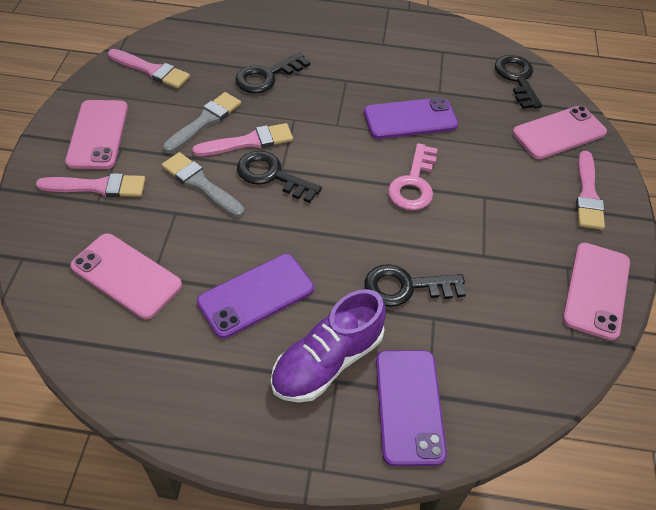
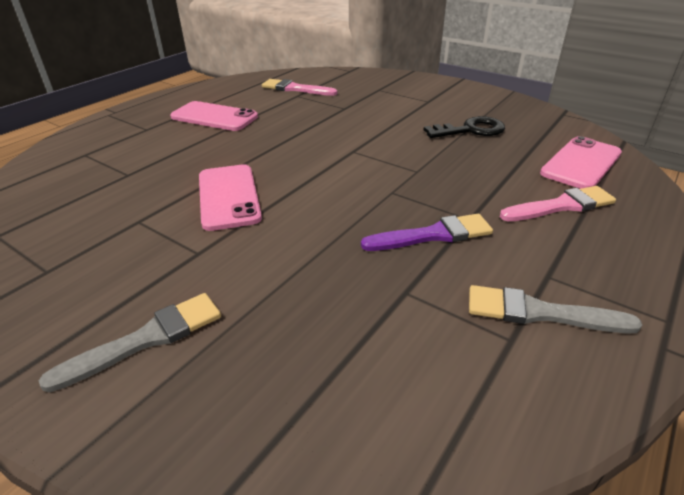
black key: [235,52,310,93] [237,151,322,203] [364,264,466,307] [495,55,542,109] = 4 -> [423,116,505,138] = 1
pink brush: [36,173,146,197] [108,49,190,89] [192,123,293,156] [576,151,605,230] = 4 -> [262,79,337,96] [500,186,616,221] = 2
pink key: [388,143,437,210] = 1 -> none = 0
pink phone: [65,100,128,169] [70,233,182,319] [513,106,607,159] [563,243,630,340] = 4 -> [170,101,258,131] [199,164,262,231] [540,136,622,189] = 3
purple brush: none = 0 -> [361,214,493,251] = 1
purple phone: [197,254,314,339] [364,97,458,139] [376,350,447,466] = 3 -> none = 0
purple shoe: [271,289,386,403] = 1 -> none = 0

